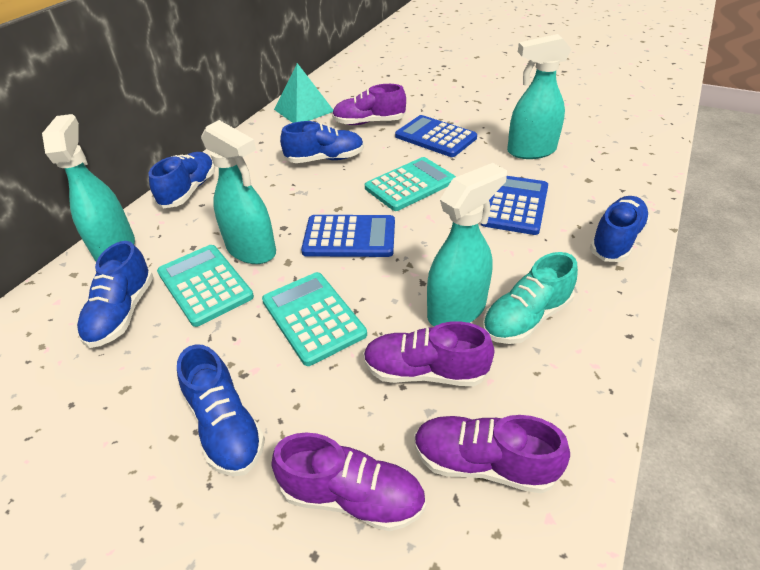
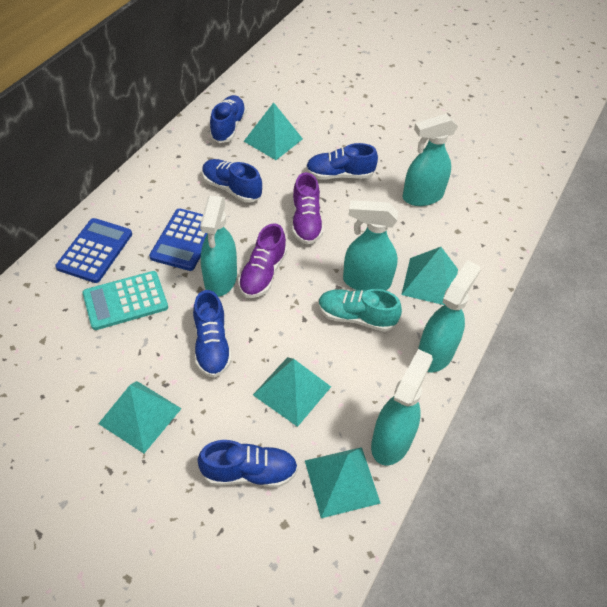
blue calculator: [301,215,395,257] [395,115,477,157] [480,176,548,235] = 3 -> [55,218,132,283] [149,208,207,271] = 2
purple shoe: [272,433,426,531] [332,84,406,125] [363,321,495,386] [414,415,570,493] = 4 -> [238,223,287,298] [292,172,324,245] = 2
turquoise calculator: [157,245,254,327] [262,272,367,366] [365,157,456,211] = 3 -> [83,271,168,330] = 1
turquoise pyramid: [274,63,333,123] = 1 -> [98,381,182,453] [244,102,303,160] [253,357,331,427] [305,447,381,518] [401,247,458,305] = 5
turquoise spray bottle: [42,114,135,261] [201,120,276,264] [427,163,507,326] [507,34,572,159] = 4 -> [200,195,237,297] [343,200,398,291] [371,349,433,465] [403,114,458,206] [418,261,480,373] = 5

